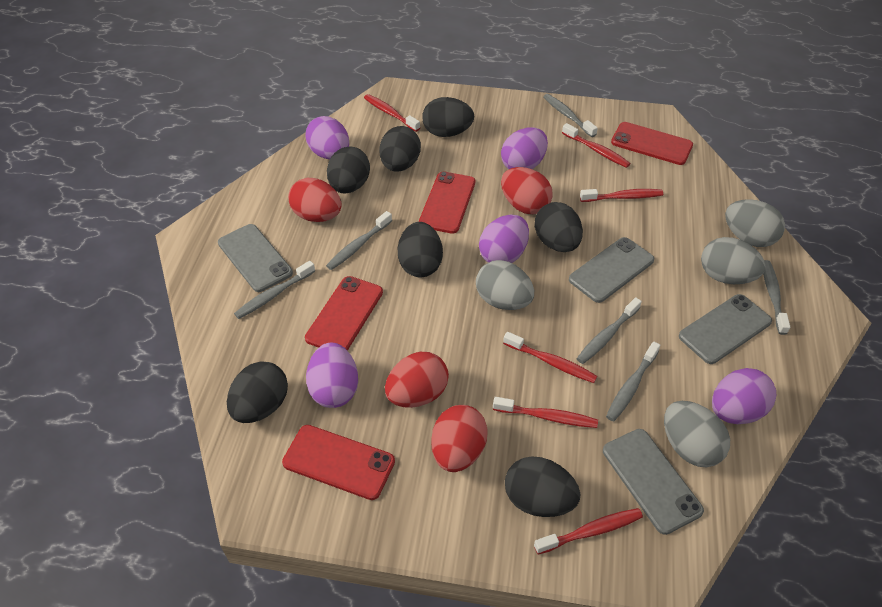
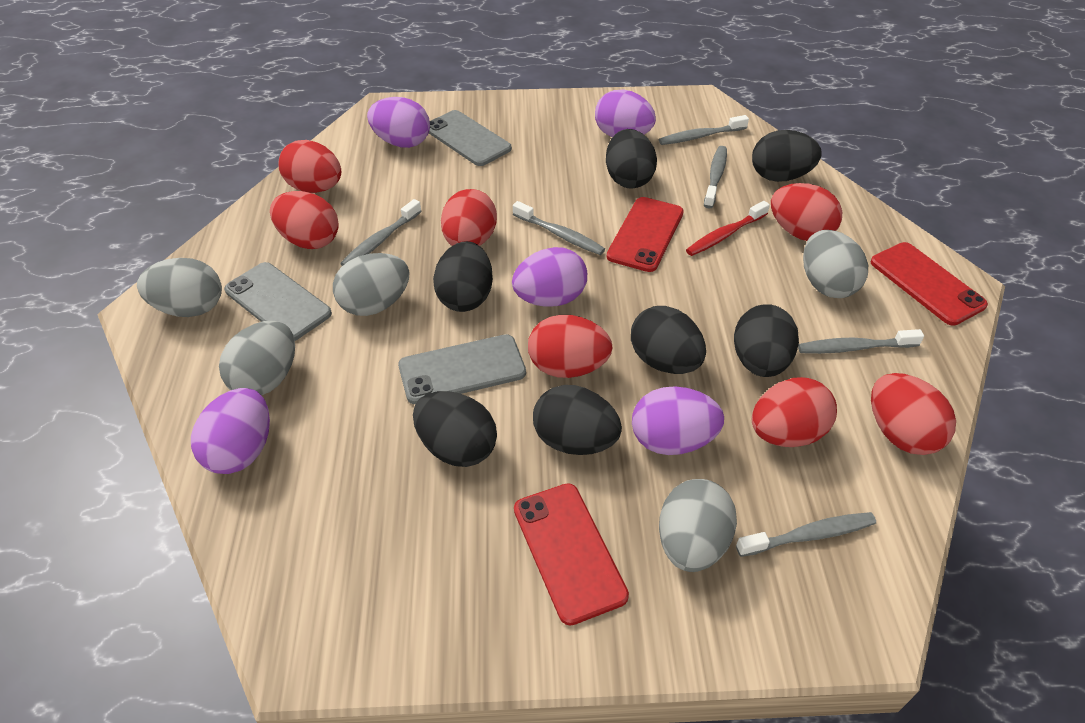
grey egg: [476,260,534,310] [664,401,730,467] [701,237,766,284] [725,199,785,247] = 4 -> [137,258,222,317] [219,321,295,395] [333,253,410,316] [659,479,737,572] [803,230,868,298] = 5
grey phone: [218,224,293,292] [569,237,654,303] [603,429,704,535] [679,294,772,364] = 4 -> [224,262,332,341] [398,334,526,404] [429,110,512,166] = 3
red egg: [288,178,342,222] [385,352,449,408] [431,405,488,472] [501,167,553,214] = 4 -> [270,191,339,249] [278,140,341,193] [441,189,497,246] [528,315,613,378] [752,377,837,447] [771,183,842,241] [871,373,956,455] = 7
red phone: [282,425,395,500] [305,276,383,351] [419,171,475,234] [611,122,693,165] = 4 -> [514,483,629,626] [607,197,684,272] [871,242,988,326] = 3
red toothbrush: [364,94,420,132] [493,397,598,428] [503,332,597,383] [534,508,643,554] [562,123,630,168] [580,189,663,202] = 6 -> [686,201,770,256] = 1

